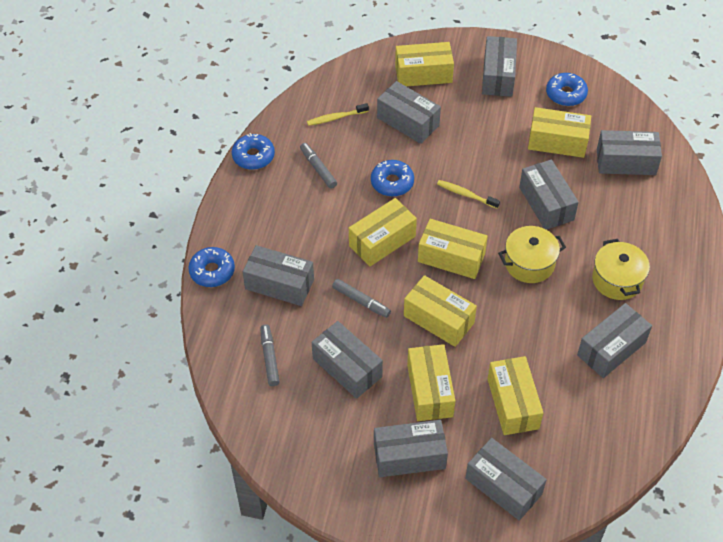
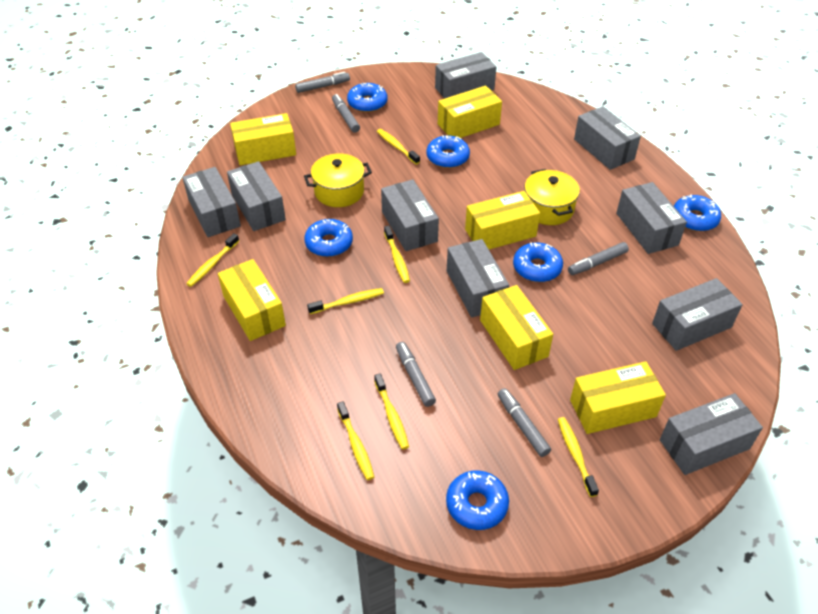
blue donut: [188,247,235,287] [232,133,275,170] [371,160,414,197] [546,73,588,106] = 4 -> [304,219,353,257] [347,83,387,112] [427,135,470,168] [446,470,509,530] [513,242,563,282] [674,194,721,231] = 6
grey marker: [260,324,280,386] [300,143,337,189] [332,279,391,318] = 3 -> [295,72,350,93] [332,94,360,133] [396,342,436,407] [498,388,551,457] [568,242,629,275] = 5
yellow box: [349,198,417,267] [395,42,454,86] [404,275,477,347] [407,344,455,421] [418,219,488,279] [488,356,543,435] [528,107,591,158] = 7 -> [218,259,286,341] [230,113,296,165] [438,86,502,138] [465,191,540,249] [480,285,553,370] [570,361,666,434] = 6
yellow toothbrush: [307,103,369,126] [437,180,500,209] = 2 -> [186,233,239,287] [307,288,384,314] [337,401,374,480] [374,374,409,449] [377,129,420,164] [384,226,410,283] [558,417,599,497] = 7

